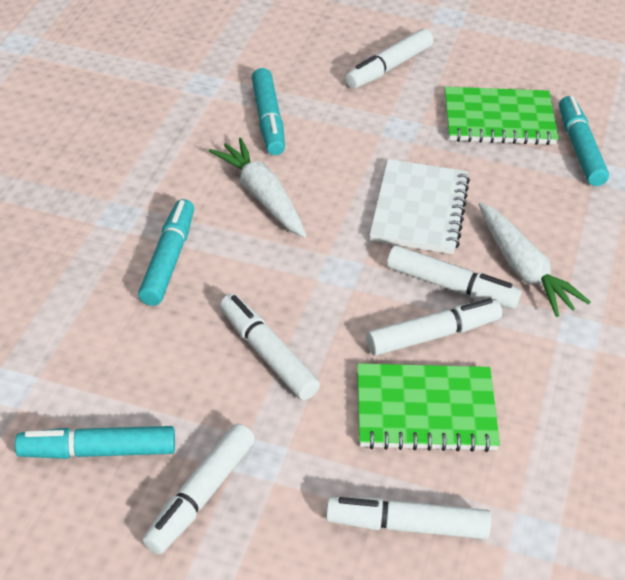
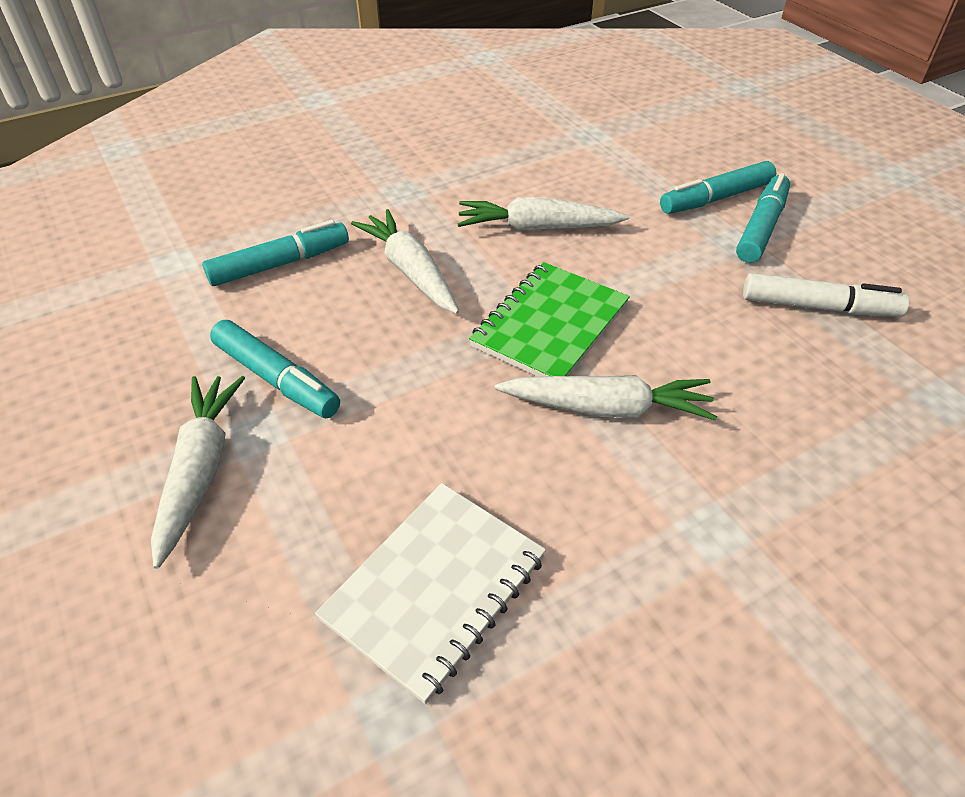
green notebook: [357,363,500,452] [445,87,559,145] = 2 -> [469,262,630,377] = 1
white carrot: [209,138,307,238] [479,202,591,317] = 2 -> [151,376,245,569] [351,209,459,314] [458,197,629,231] [495,375,717,421] = 4
white marker: [142,424,255,554] [220,294,320,400] [326,497,491,539] [345,29,433,89] [366,298,502,356] [387,245,521,309] = 6 -> [743,273,910,317] = 1

